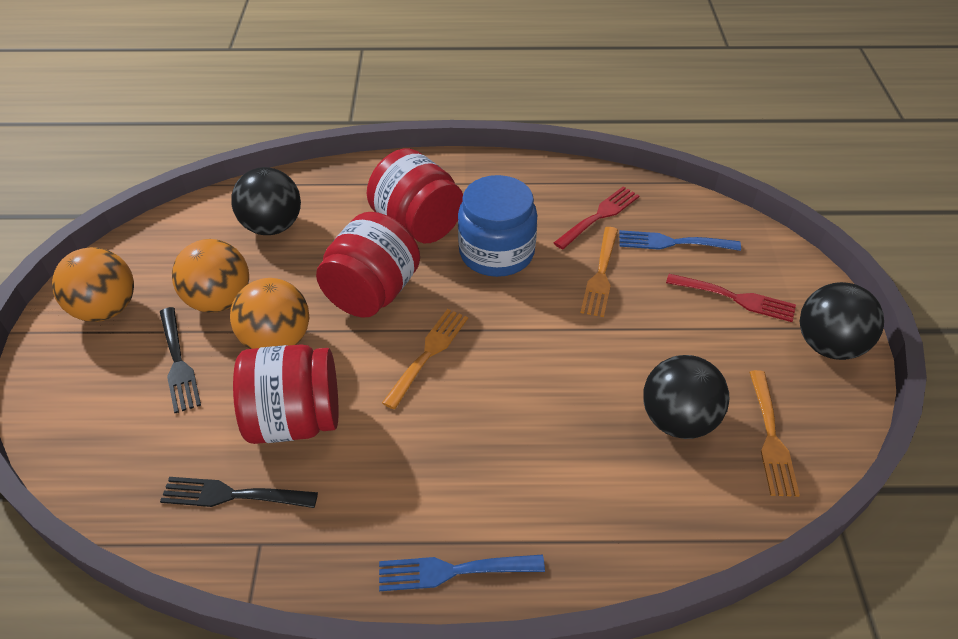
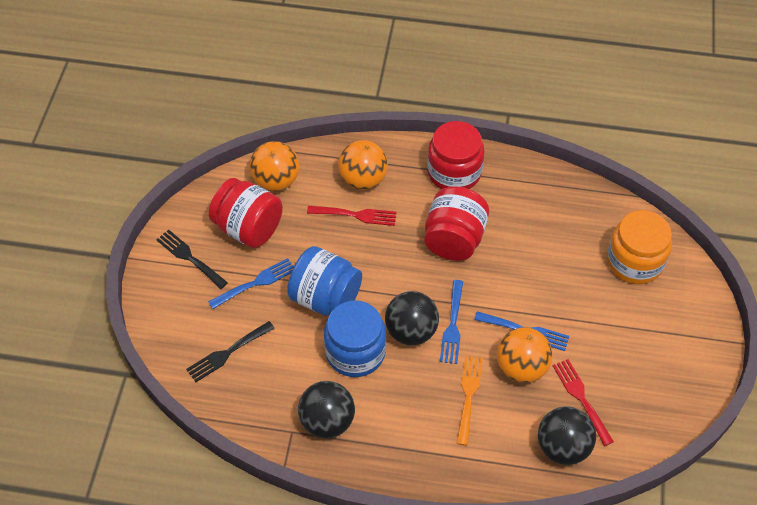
blue fork: [379,554,545,591] [619,230,741,251] = 2 -> [208,258,294,309] [440,280,463,364] [474,311,569,351] = 3
blue jar: [458,175,537,277] = 1 -> [287,246,362,316] [324,300,386,377] = 2
orange fork: [382,309,468,409] [581,227,618,317] [749,370,800,497] = 3 -> [456,355,483,446] = 1
orange jar: none = 0 -> [607,210,672,284] = 1

